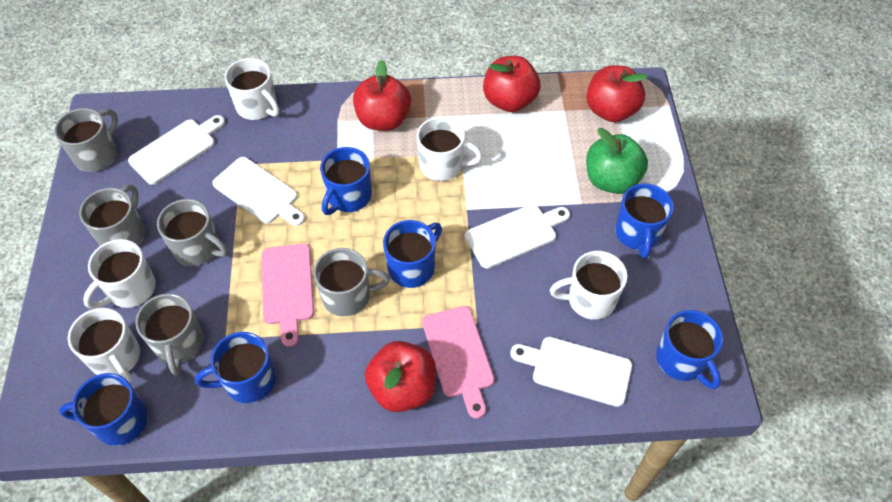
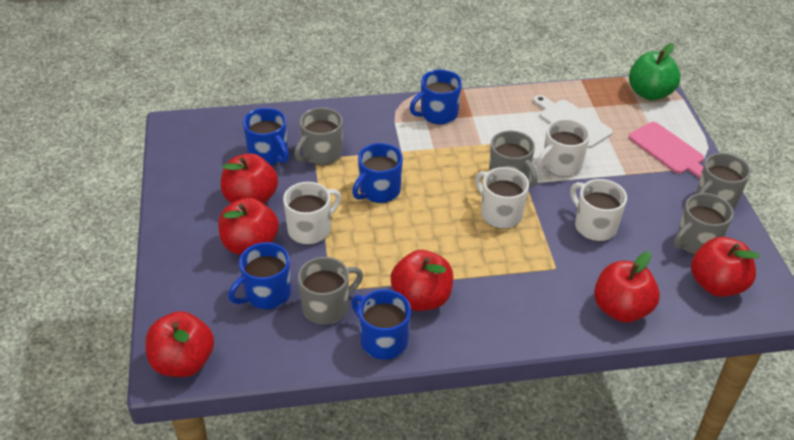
blue mug: [59,373,148,446] [195,332,276,403] [320,147,372,215] [383,220,442,288] [615,183,674,258] [656,310,723,389] = 6 -> [228,242,291,309] [243,108,289,165] [351,290,411,360] [352,143,403,203] [409,69,462,125] = 5
pink cutting board: [262,244,314,347] [422,306,494,419] = 2 -> [629,122,704,179] = 1
red apple: [353,60,411,131] [365,341,436,412] [483,56,540,112] [586,65,648,122] = 4 -> [145,311,214,377] [218,198,279,255] [221,153,278,204] [391,250,453,311] [594,251,660,323] [691,237,760,297] = 6
white cutting board: [128,115,225,185] [212,157,305,226] [465,204,570,269] [510,337,632,407] = 4 -> [533,95,613,148] = 1
white mug: [68,308,140,383] [83,239,156,309] [224,58,279,120] [417,117,483,181] [550,251,627,320] = 5 -> [283,182,341,245] [475,167,529,229] [537,119,590,177] [570,179,627,241] = 4

